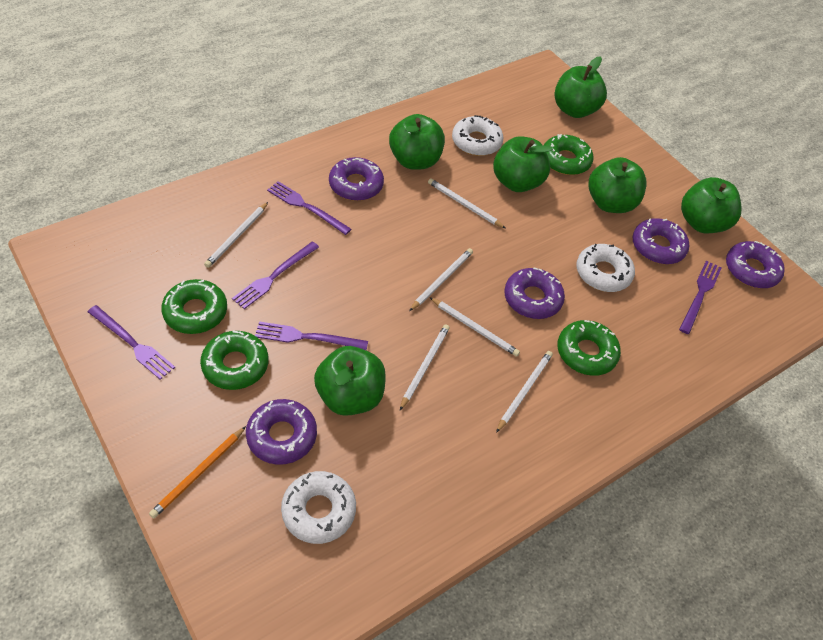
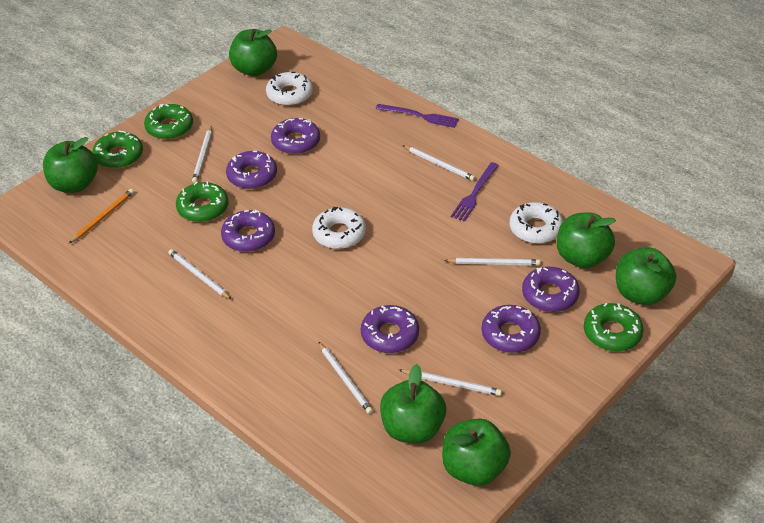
purple donut: [246,399,317,465] [329,157,384,201] [504,267,565,319] [633,218,689,264] [726,241,785,288] = 5 -> [221,210,275,252] [226,151,277,189] [271,118,320,154] [361,305,419,353] [482,305,541,353] [522,267,580,312] = 6
purple fork: [88,305,175,380] [232,241,319,309] [255,321,368,350] [267,181,351,235] [679,261,722,334] = 5 -> [376,104,459,128] [451,162,499,222] = 2

